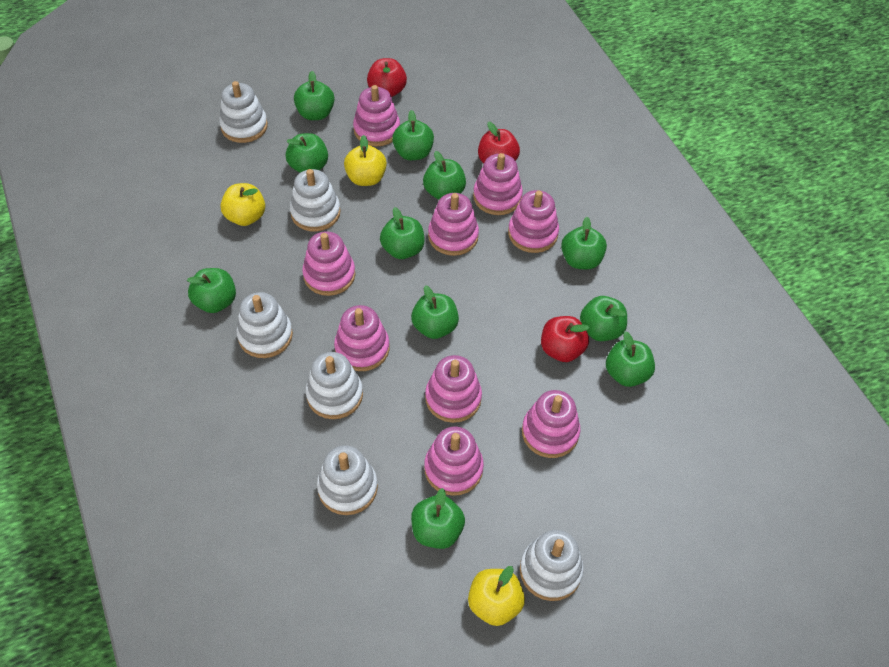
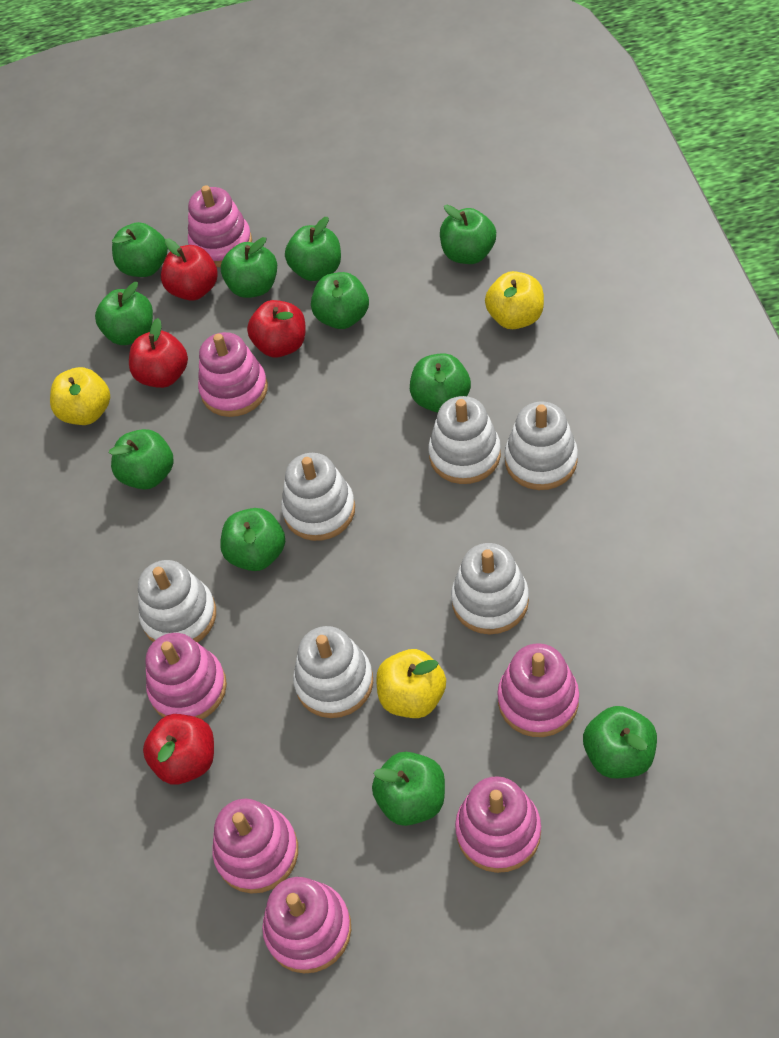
pink stacking toy: [302,231,355,296] [334,305,389,371] [353,85,400,146] [424,427,484,496] [425,355,482,423] [428,193,479,256] [473,153,523,215] [508,190,559,253] [522,390,580,458] = 9 -> [145,633,227,719] [188,185,252,267] [198,332,268,417] [212,799,298,894] [262,877,351,973] [455,776,541,873] [497,643,579,737] = 7
red apple: [367,58,407,97] [478,122,520,163] [541,316,589,362] = 3 -> [129,318,188,388] [143,714,214,784] [161,239,218,301] [247,300,305,357] = 4

